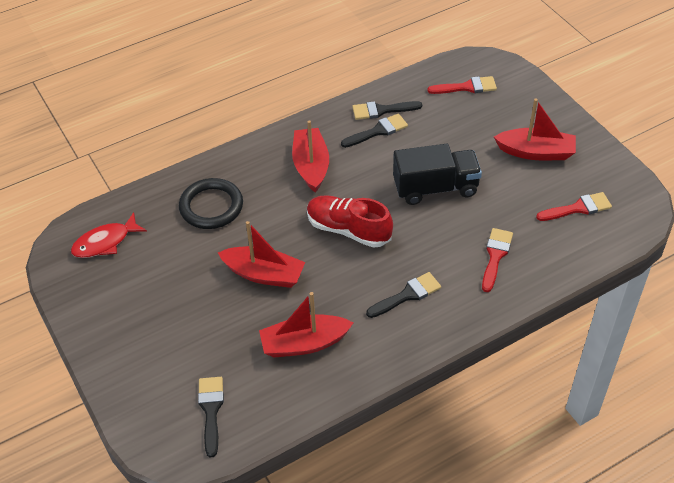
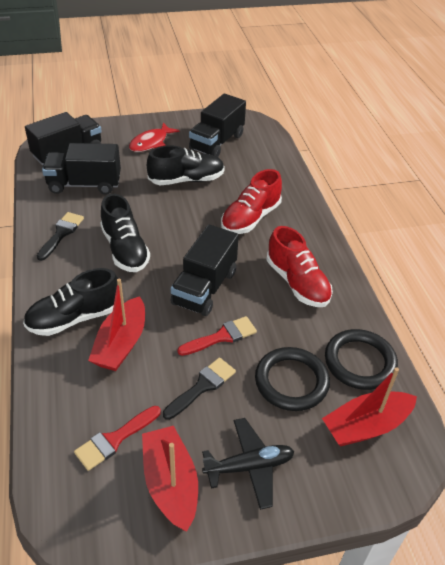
black brush: [198,377,224,457] [341,114,408,148] [352,101,422,120] [366,272,441,318] = 4 -> [37,212,84,261] [163,358,236,420] = 2
black plane: none = 0 -> [202,418,294,510] = 1
black ring: [179,178,243,229] = 1 -> [255,347,330,411] [325,329,398,390] = 2
black shoe: none = 0 -> [23,268,118,336] [100,194,150,272] [147,145,225,185] = 3
black truck: [393,144,482,205] = 1 -> [25,112,102,165] [42,143,121,194] [171,224,239,316] [189,94,246,157] = 4
red boat: [218,221,305,288] [259,292,353,357] [292,120,329,193] [494,98,576,160] = 4 -> [88,279,145,371] [142,426,198,532] [322,367,417,447] = 3
red brush: [427,76,497,94] [482,228,513,292] [536,192,612,221] = 3 -> [74,406,161,471] [177,316,257,356] = 2
red shoe: [307,195,393,248] = 1 -> [221,169,282,234] [266,226,333,307] = 2

